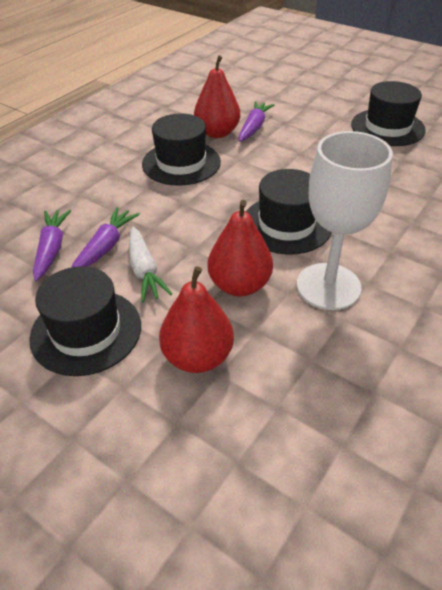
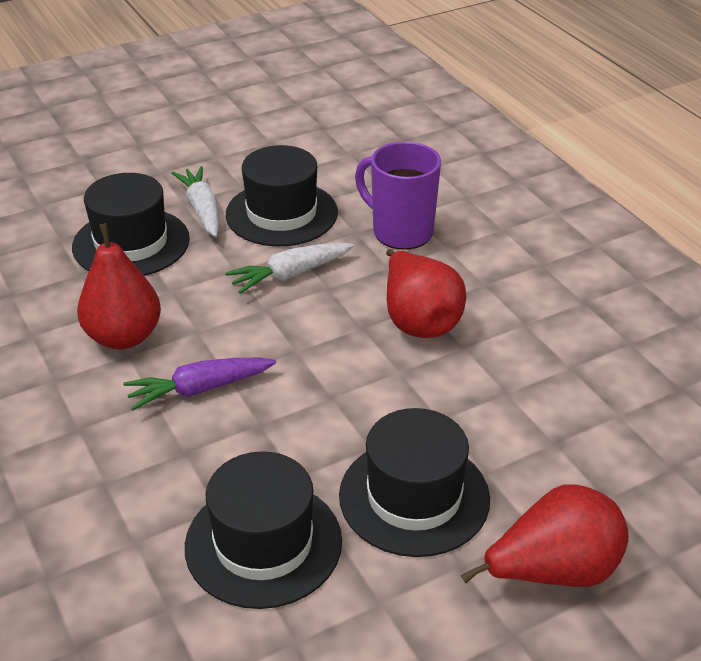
purple carrot: [33,210,71,281] [72,207,140,267] [239,101,274,142] = 3 -> [123,358,276,410] = 1
purple mug: none = 0 -> [355,142,441,250] = 1
white carrot: [129,227,172,302] = 1 -> [171,166,219,237] [225,243,354,294] = 2
white goblet: [297,131,393,310] = 1 -> none = 0

